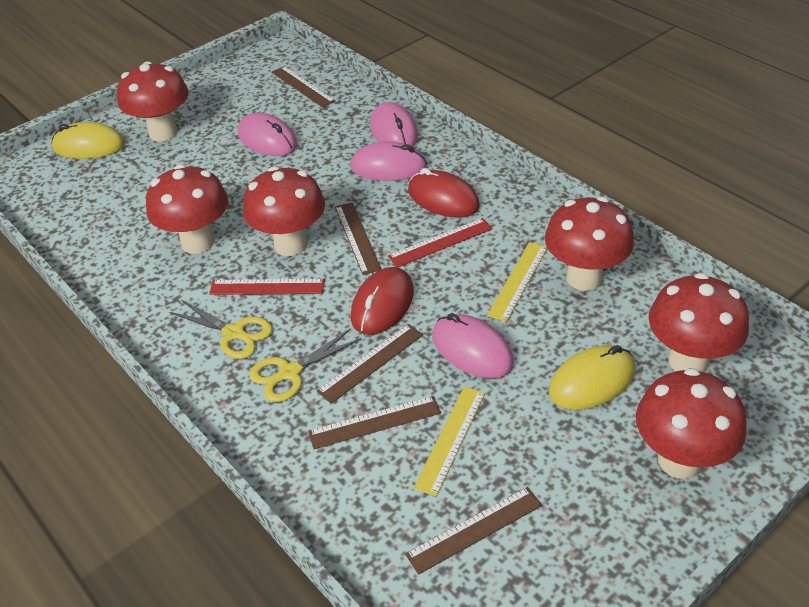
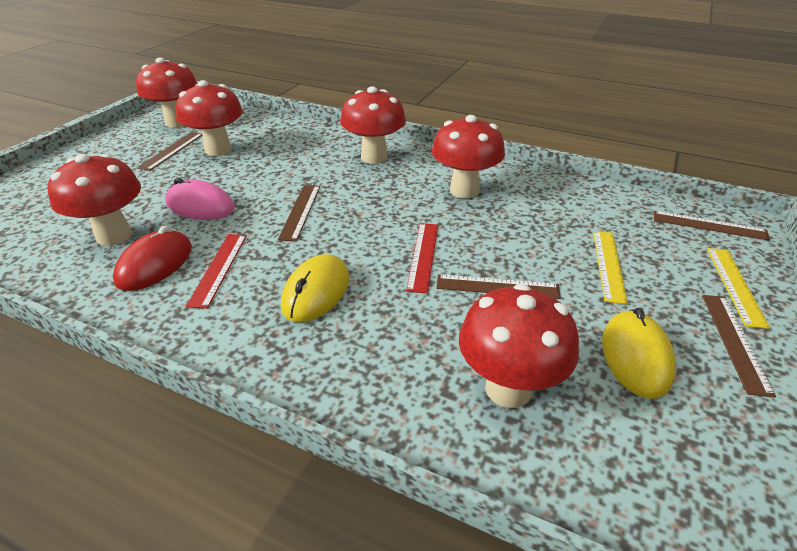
pink mouse: [238,113,297,156] [350,141,427,181] [370,102,418,147] [432,313,514,378] = 4 -> [165,178,235,220] = 1
red mouse: [351,267,414,335] [408,168,480,218] = 2 -> [113,226,192,291] = 1
yellow scissors: [169,300,272,359] [249,329,361,402] = 2 -> none = 0

